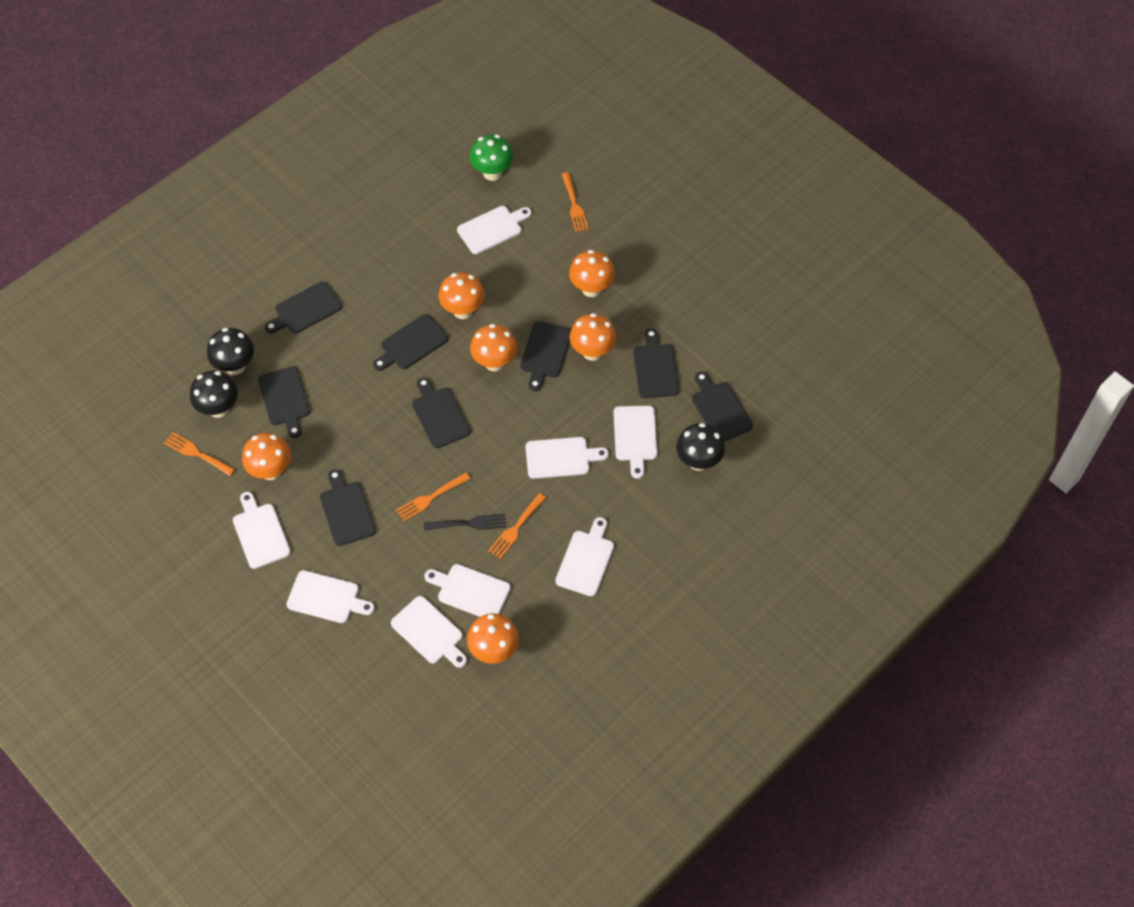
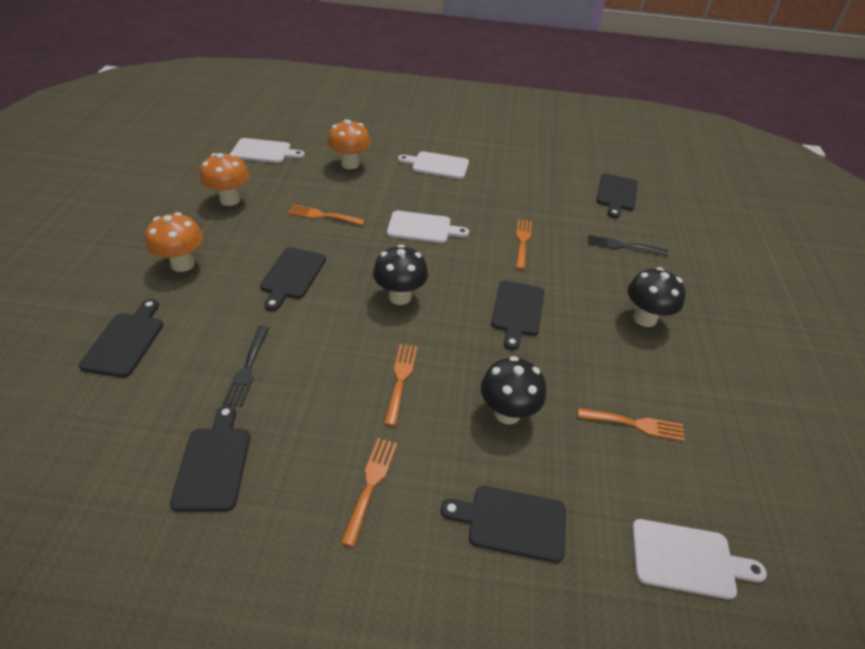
black cutting board: [258,366,310,438] [265,281,342,334] [320,469,376,546] [373,314,448,371] [412,377,471,448] [520,321,571,391] [633,328,680,398] [692,372,753,441] = 8 -> [79,299,163,378] [170,405,250,512] [260,247,326,311] [441,486,566,563] [491,280,544,350] [596,174,638,218] = 6
black fork: [424,514,506,531] = 1 -> [223,326,269,406] [588,235,668,256] = 2
green mushroom: [470,135,513,181] = 1 -> none = 0
orange fork: [164,432,235,476] [396,472,471,521] [488,493,546,559] [561,172,589,232] = 4 -> [288,205,365,225] [341,438,397,547] [384,344,417,426] [516,219,532,270] [578,408,685,441] = 5
orange mushroom: [242,433,291,480] [439,272,485,319] [467,613,519,664] [470,324,517,371] [569,250,615,297] [570,313,616,361] = 6 -> [145,212,203,272] [200,153,249,206] [327,119,371,169] = 3
white cutting board: [233,492,291,569] [286,570,375,623] [391,596,467,668] [424,564,511,617] [457,206,531,254] [526,437,609,479] [555,517,614,596] [614,406,657,479] = 8 -> [231,138,305,163] [387,211,469,244] [398,151,469,179] [632,519,767,600] = 4

